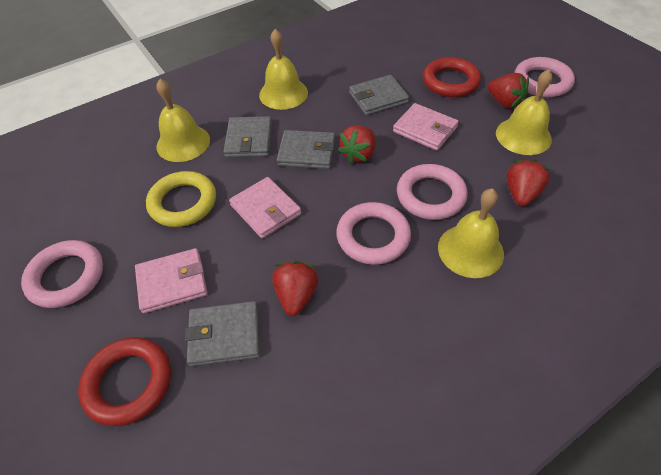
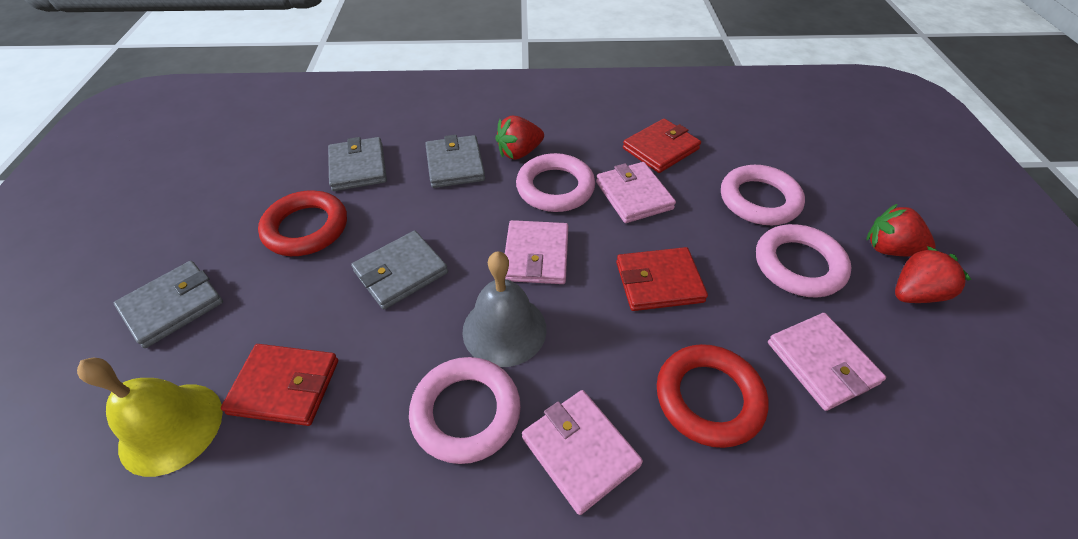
grey bell: none = 0 -> [462,251,547,367] = 1
pink wallet: [135,248,208,314] [229,177,302,239] [393,103,459,151] = 3 -> [505,220,568,284] [522,390,643,515] [596,162,676,223] [768,313,886,411] = 4
red strawberry: [272,261,318,316] [338,125,376,164] [487,73,529,108] [507,159,550,206] = 4 -> [495,116,544,160] [866,204,936,257] [895,246,971,303] = 3
red wallet: none = 0 -> [221,344,338,426] [616,247,708,311] [623,119,701,173] = 3
yellow bell: [156,79,210,162] [259,29,308,110] [438,188,504,278] [496,69,553,155] = 4 -> [77,358,223,477] = 1
yellow ring: [146,171,216,227] = 1 -> none = 0

